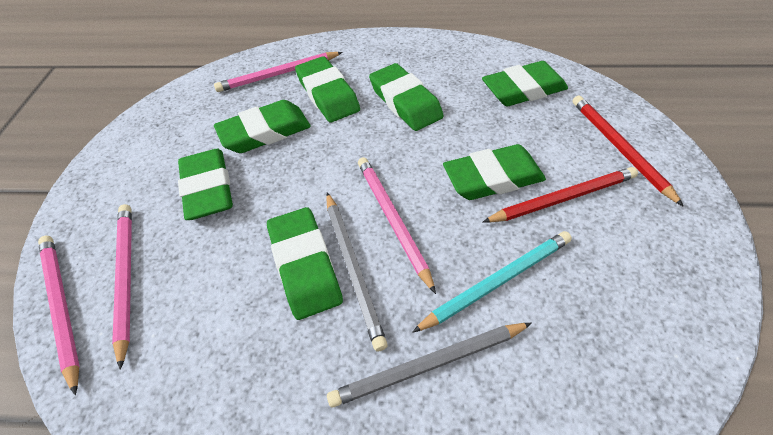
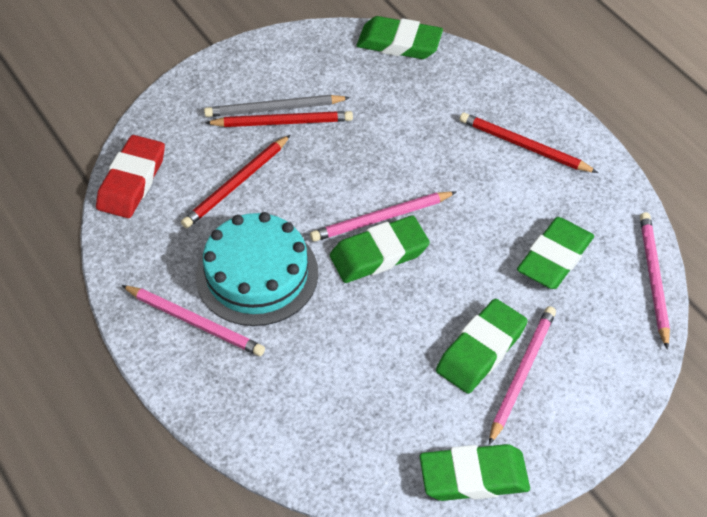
green eraser: [178,149,233,220] [214,100,311,153] [267,207,343,320] [295,56,360,122] [369,63,444,131] [443,144,546,200] [482,61,568,106] = 7 -> [330,215,430,283] [357,16,443,59] [420,444,530,501] [436,299,528,394] [517,217,594,289] = 5
grey pencil: [326,192,388,351] [327,323,532,408] = 2 -> [204,95,350,117] = 1
red eraser: none = 0 -> [96,135,165,218] = 1
red pencil: [483,167,638,223] [572,96,684,207] = 2 -> [181,135,290,228] [205,111,353,127] [460,113,598,173] = 3
turquoise cake: none = 0 -> [196,212,318,326] = 1
turquoise pencil: [412,231,572,333] = 1 -> none = 0

